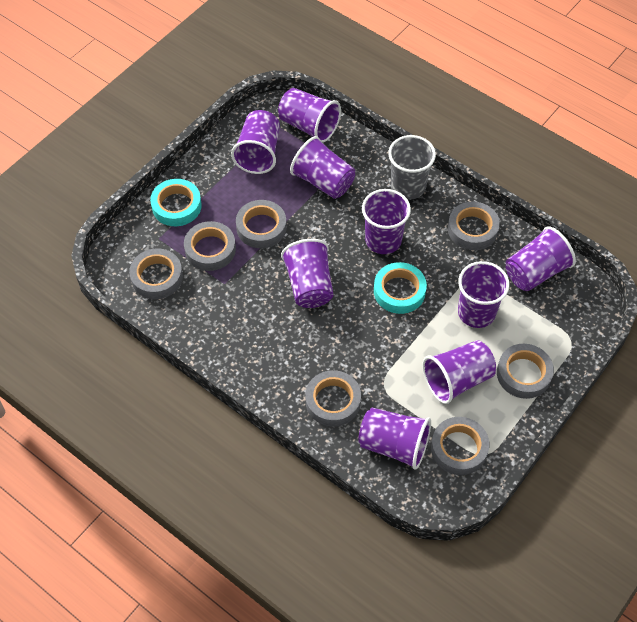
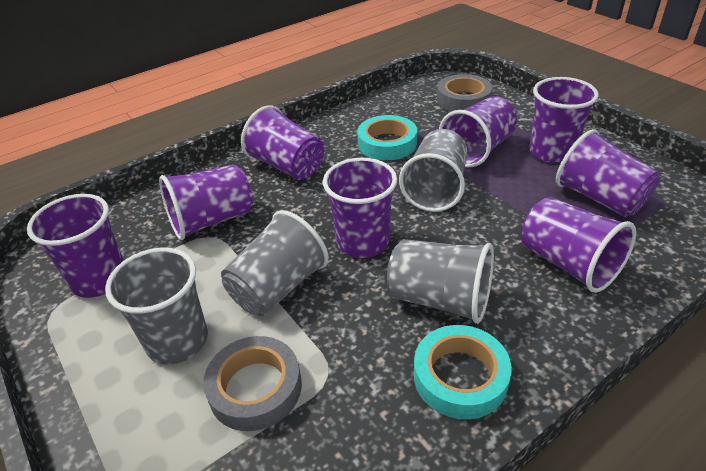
grey cup: [388,135,436,200] = 1 -> [105,248,208,365] [221,210,329,316] [387,239,494,324] [399,129,468,212] = 4
grey tape: [129,249,183,299] [184,221,236,271] [236,200,287,248] [305,370,361,427] [431,417,489,475] [448,202,500,250] [497,344,554,399] = 7 -> [203,336,302,431] [437,74,493,111] = 2
purple cup: [231,110,280,174] [278,88,341,143] [281,239,333,308] [290,136,355,199] [358,408,431,470] [362,189,411,254] [422,340,496,404] [458,261,510,328] [506,227,576,291] = 9 -> [27,194,124,298] [159,165,252,240] [241,105,324,180] [323,158,397,258] [439,96,517,167] [521,197,636,293] [529,77,599,163] [556,129,660,217] = 8

